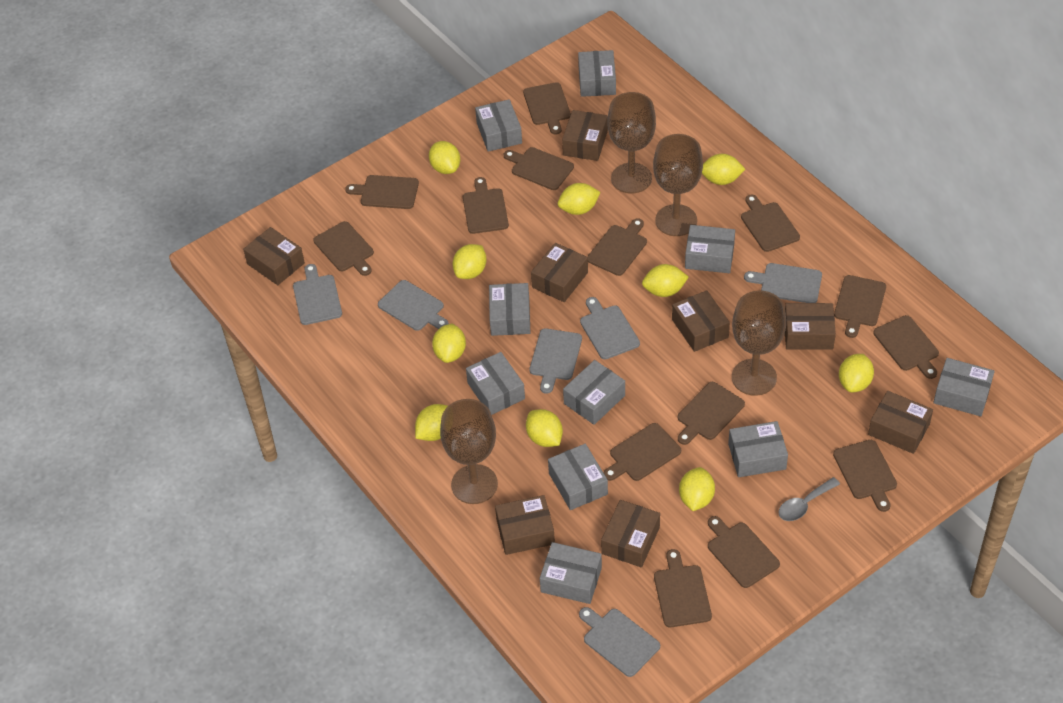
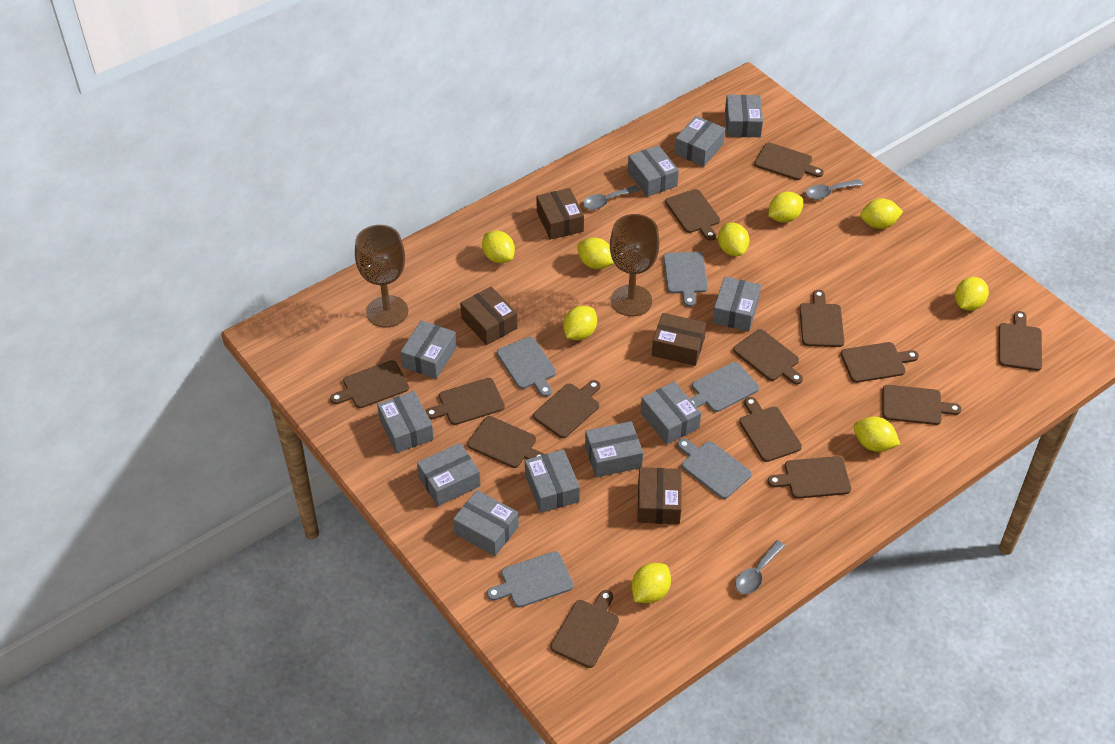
brown box: [243,227,305,285] [495,495,555,555] [531,243,588,302] [562,110,608,161] [601,500,660,567] [672,290,730,352] [785,303,836,350] [868,391,933,454] = 8 -> [460,286,518,345] [536,188,584,240] [637,467,681,524] [652,313,707,366] = 4
brown goblet: [440,399,498,504] [607,92,656,194] [653,134,703,236] [732,291,786,396] = 4 -> [355,225,408,328] [610,214,659,316] = 2
grey box: [466,352,525,415] [475,99,522,152] [489,283,530,336] [540,542,602,604] [548,444,608,510] [563,360,625,425] [578,50,616,97] [685,225,735,273] [728,421,788,477] [933,358,995,416] = 10 -> [377,391,434,453] [400,320,457,379] [417,443,481,506] [453,490,519,556] [525,450,580,513] [585,421,643,477] [628,145,679,197] [641,382,701,444] [674,116,725,167] [712,277,761,332] [725,95,763,137] = 11
grey cutting board: [293,264,342,325] [378,280,449,331] [529,328,582,394] [579,607,660,677] [580,297,640,359] [744,263,822,303] = 6 -> [487,551,574,608] [497,337,556,397] [663,252,708,307] [677,439,752,499] [689,362,759,412] = 5
grey spoon: [778,477,840,521] = 1 -> [583,185,640,210] [735,540,785,594] [806,179,863,200] = 3
yellow lemon: [415,404,448,441] [429,141,460,174] [432,324,466,363] [453,244,487,279] [526,409,563,447] [558,183,600,215] [642,264,689,297] [679,467,715,511] [702,154,745,185] [839,354,874,392] = 10 -> [482,231,515,263] [563,306,597,340] [577,237,614,269] [632,563,671,603] [718,223,749,256] [768,192,803,223] [854,417,900,452] [860,198,903,229] [955,277,989,311] = 9

